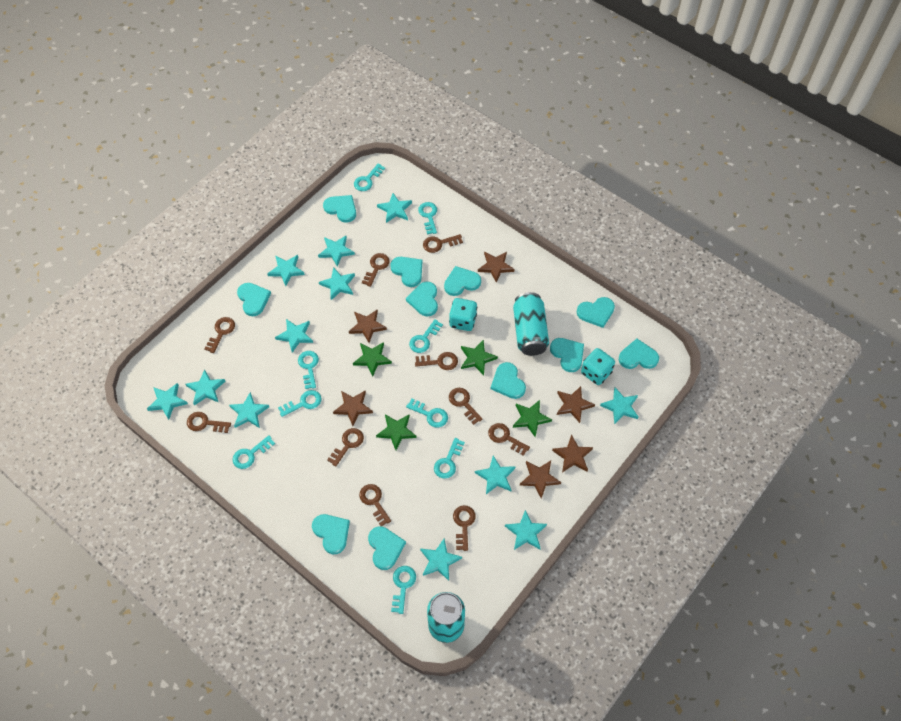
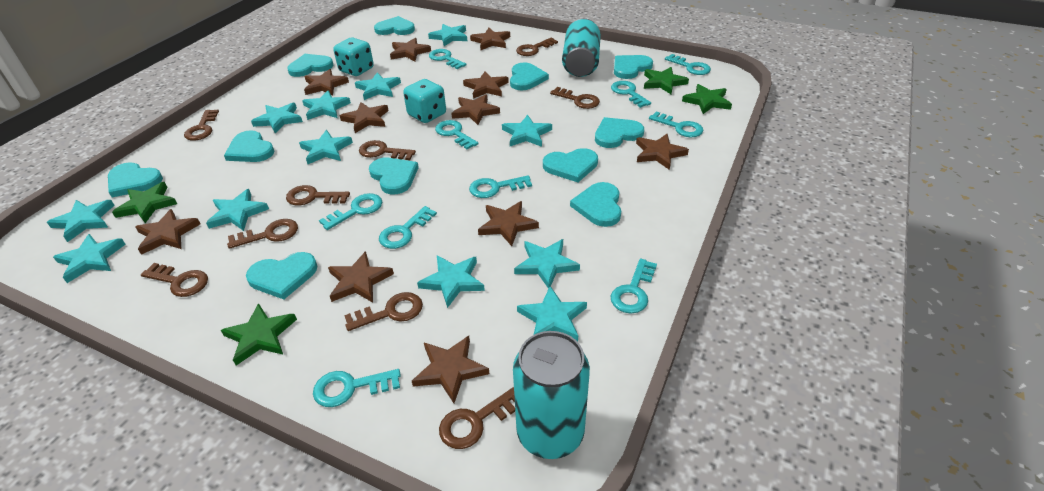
brown key: [187,412,231,433] [205,317,235,353] [327,428,364,466] [359,484,391,526] [362,253,390,287] [415,352,458,370] [423,234,463,253] [449,388,483,425] [453,505,476,551] [488,423,530,456] = 10 -> [141,263,208,297] [184,110,219,140] [227,219,298,249] [286,185,350,205] [344,292,423,331] [359,140,416,160] [439,387,515,449] [516,38,558,56] [550,87,600,109] = 9
brown star: [333,390,373,426] [349,310,387,343] [478,252,515,283] [520,461,561,498] [552,434,593,472] [557,386,595,423] = 6 -> [135,209,200,255] [304,69,349,95] [328,251,394,303] [339,102,389,133] [390,38,431,61] [412,336,489,403] [451,94,500,125] [463,71,509,99] [470,28,510,50] [478,201,539,246] [636,134,689,170] = 11
turquoise key: [232,435,275,469] [278,390,321,417] [298,351,319,389] [354,163,385,191] [391,566,416,614] [406,399,448,428] [409,319,443,353] [418,202,437,234] [434,438,465,479] = 9 -> [313,369,401,407] [319,193,382,230] [379,206,437,249] [429,49,466,69] [435,120,478,149] [469,175,532,198] [611,81,651,108] [611,259,657,313] [649,111,703,137] [665,54,711,75] = 10

